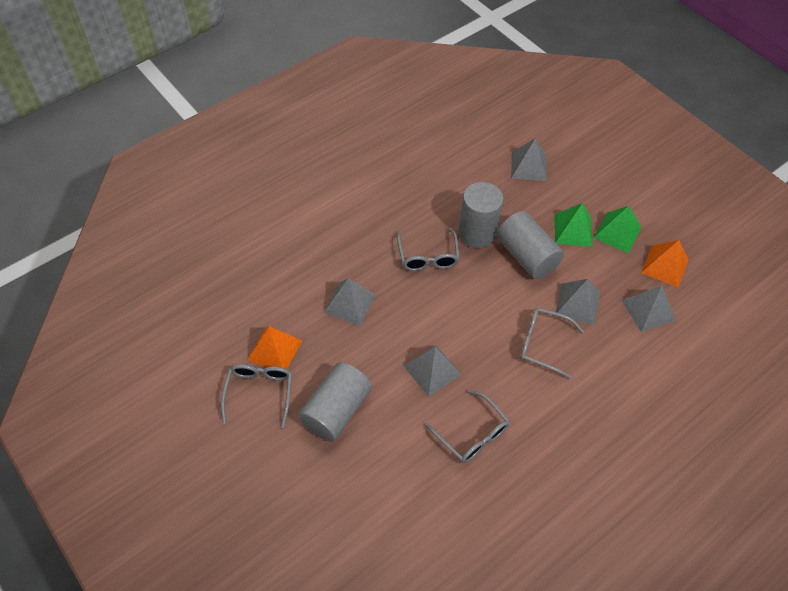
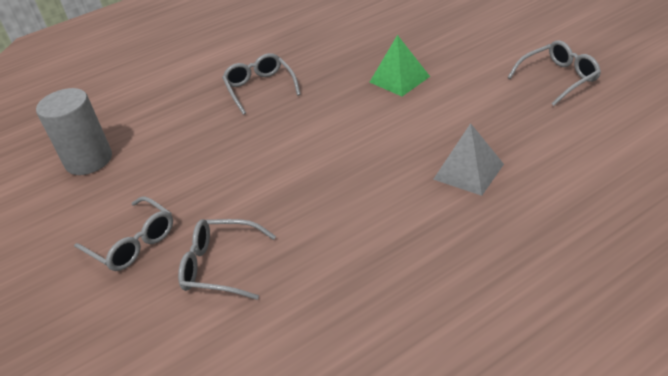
green pyramid: [554,203,593,247] [594,206,642,253] = 2 -> [370,35,430,96] = 1
grey cylinder: [298,362,372,442] [458,182,503,248] [497,211,564,279] = 3 -> [36,88,112,175] = 1
grey pyramid: [324,278,376,326] [404,345,462,397] [511,138,547,181] [556,279,600,325] [621,286,676,332] = 5 -> [433,123,504,196] = 1
orange pyramid: [247,326,302,369] [641,240,689,287] = 2 -> none = 0

